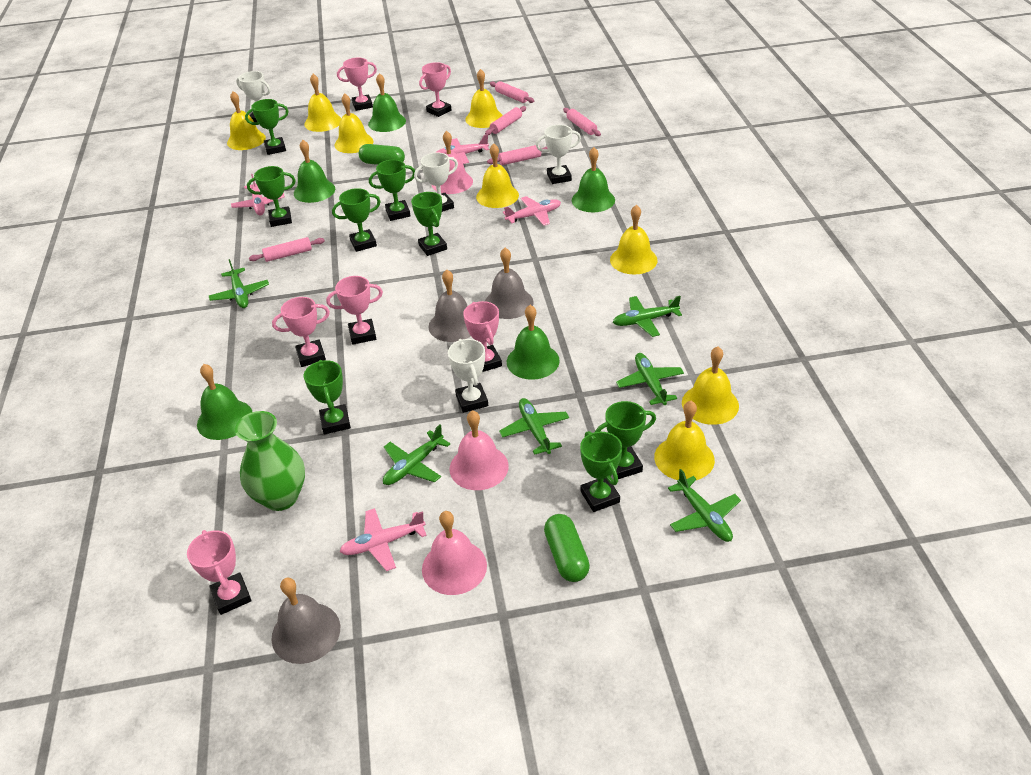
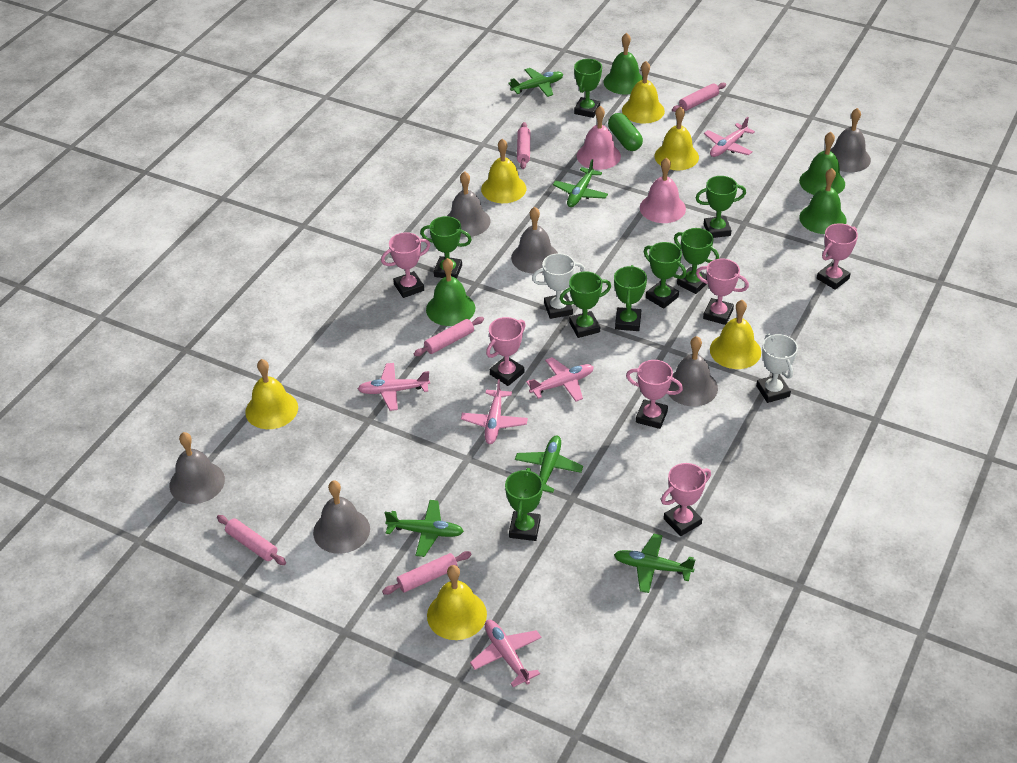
green bell: [197,364,252,440] [294,140,335,203] [368,73,406,132] [507,305,560,380] [572,147,615,212] = 5 -> [426,258,475,326] [604,33,643,94] [799,132,845,195] [799,168,847,234] = 4
green capsule: [359,144,405,165] [544,514,590,582] = 2 -> [608,113,643,151] = 1
green plane: [209,259,269,308] [383,425,450,485] [499,398,569,455] [613,296,682,337] [616,353,684,405] [668,469,741,542] = 6 -> [385,500,464,557] [508,68,563,97] [515,436,583,493] [553,159,608,207] [614,534,695,593] = 5
green vase: [235,411,305,511] = 1 -> none = 0
grey bell: [271,578,340,664] [428,270,471,342] [485,248,534,319] = 3 -> [169,432,225,504] [313,481,370,554] [447,171,491,237] [511,207,558,274] [668,336,718,406] [830,108,871,172] = 6
pink bell: [422,511,487,595] [432,131,473,194] [449,410,509,490] = 3 -> [577,106,621,170] [640,158,686,223] = 2
pink plane: [231,174,285,215] [339,508,427,571] [436,134,489,164] [503,196,561,226] = 4 -> [358,363,430,411] [461,379,528,444] [470,620,541,687] [526,357,594,402] [704,117,755,157] = 5
white trophy: [236,71,270,122] [414,153,458,212] [448,339,488,413] [536,125,581,184] = 4 -> [532,253,585,319] [756,334,798,403] = 2
yellow bell: [227,91,266,150] [304,74,341,132] [335,93,373,153] [465,69,503,128] [476,144,519,208] [610,205,658,274] [654,401,715,480] [682,347,739,425] = 8 -> [245,359,298,429] [427,565,487,640] [481,139,526,203] [622,61,665,123] [654,106,699,170] [710,300,761,369] = 6

